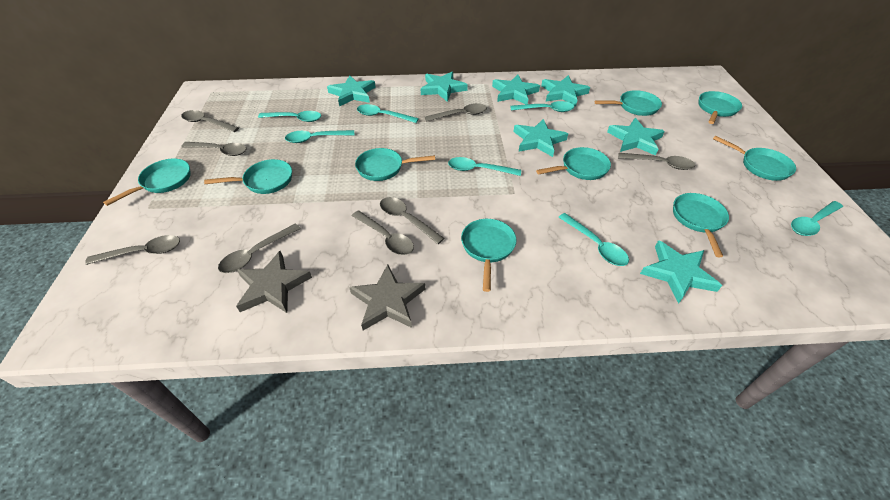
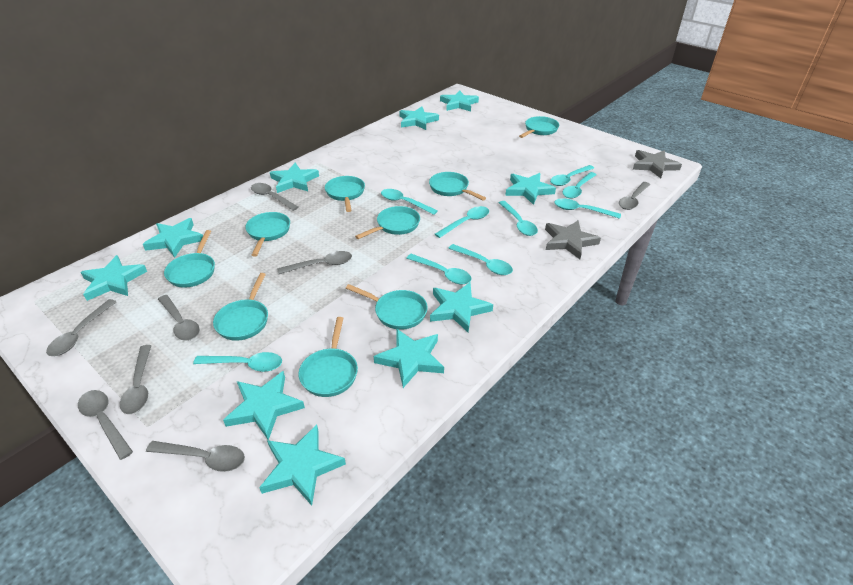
turquoise spoon: [258,111,321,122] [285,130,355,143] [357,104,419,123] [448,157,521,176] [510,101,574,112] [558,213,629,266] [791,201,843,236] = 7 -> [193,352,282,372] [381,189,438,215] [406,254,472,284] [435,206,489,238] [448,244,513,275] [499,201,538,236] [550,165,594,186] [554,198,621,219] [562,172,596,199] = 9
turquoise star: [327,75,376,106] [421,71,468,102] [492,75,540,104] [514,119,568,157] [541,75,590,106] [607,118,665,156] [640,240,722,304] = 7 -> [80,255,147,301] [143,218,203,258] [223,371,305,440] [259,424,346,506] [270,163,319,193] [374,329,444,388] [399,107,439,130] [430,282,493,332] [440,90,479,112] [505,173,556,205] = 10

